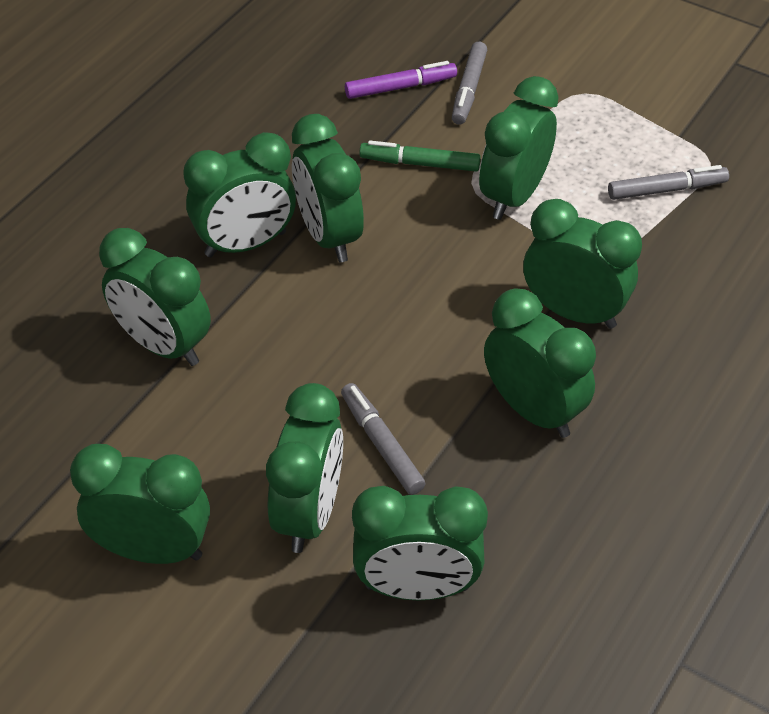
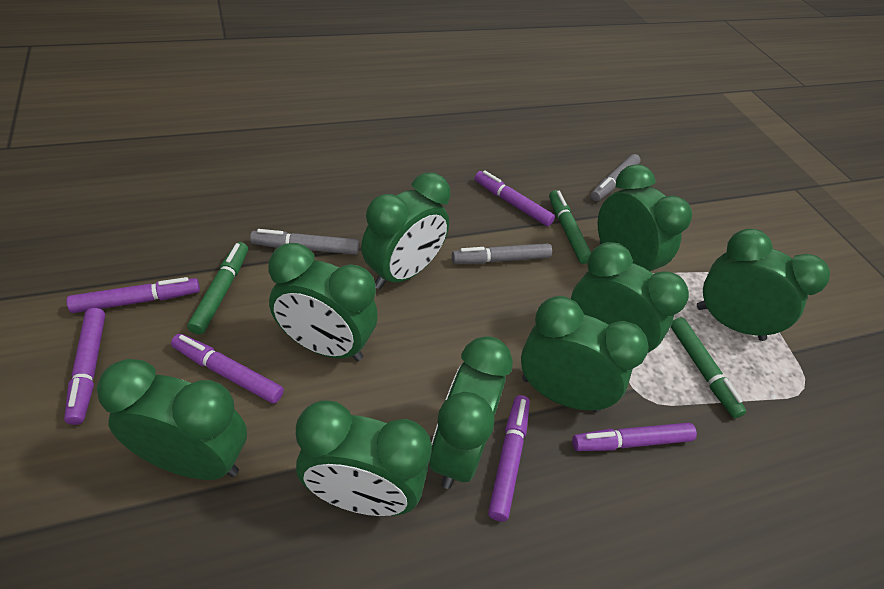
green marker: [359,141,481,172] = 1 -> [187,242,248,335] [549,190,591,264] [671,317,746,418] = 3
purple marker: [345,61,457,99] = 1 -> [64,308,105,425] [66,277,200,313] [171,334,284,404] [475,170,555,226] [488,395,530,522] [572,423,697,451] = 6

